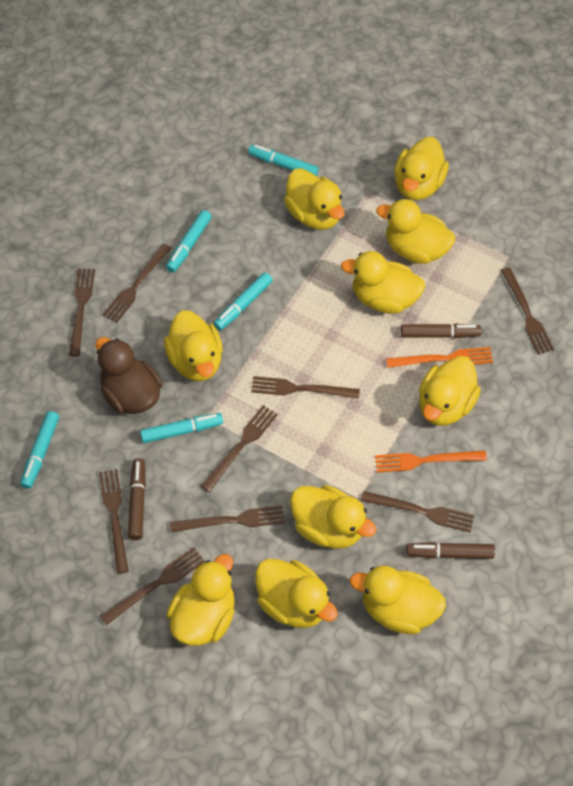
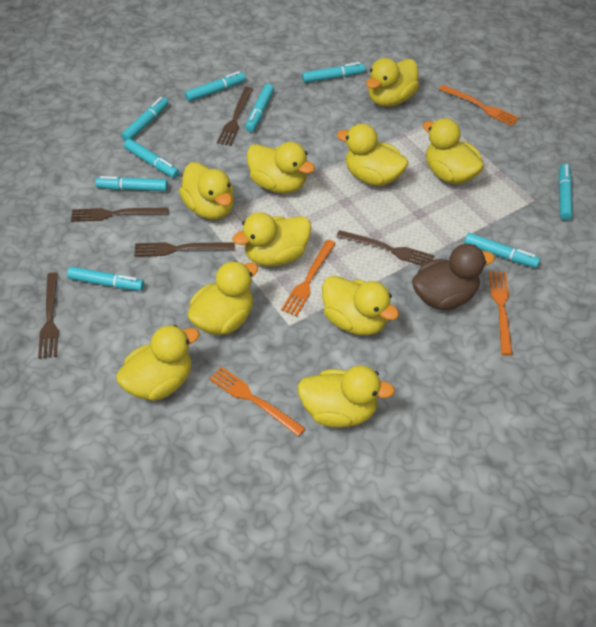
brown fork: [69,268,95,356] [99,469,129,574] [100,548,205,625] [103,243,171,323] [170,505,285,533] [201,405,278,492] [251,376,360,399] [361,491,474,533] [501,267,554,355] = 9 -> [38,272,59,359] [71,208,168,222] [134,242,234,257] [217,87,253,146] [336,230,435,266] = 5
brown marker: [128,458,146,540] [401,324,481,338] [406,542,495,559] = 3 -> none = 0
orange fork: [375,451,487,473] [386,347,493,368] = 2 -> [209,367,306,436] [281,240,336,316] [439,85,519,126] [489,271,513,355] = 4
turquoise marker: [20,411,59,489] [140,413,223,443] [166,210,212,272] [214,272,272,331] [248,145,319,176] = 5 -> [67,266,144,291] [95,176,168,191] [121,97,169,141] [124,139,179,178] [185,71,246,102] [246,84,274,132] [302,62,365,83] [464,233,540,268] [558,164,573,220] = 9

